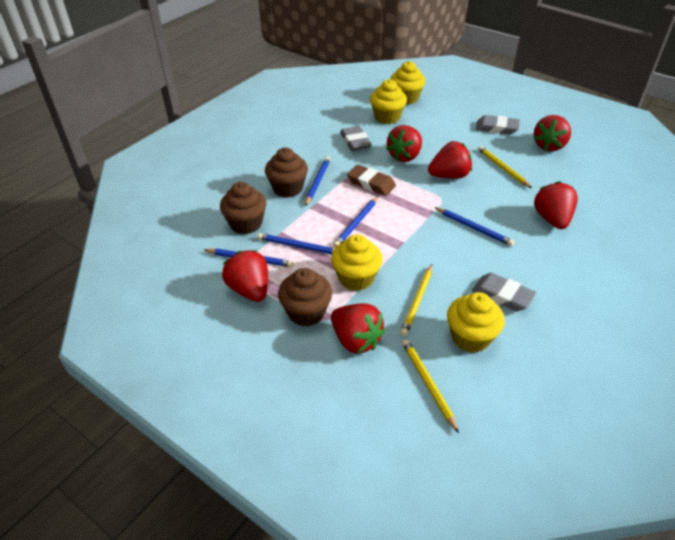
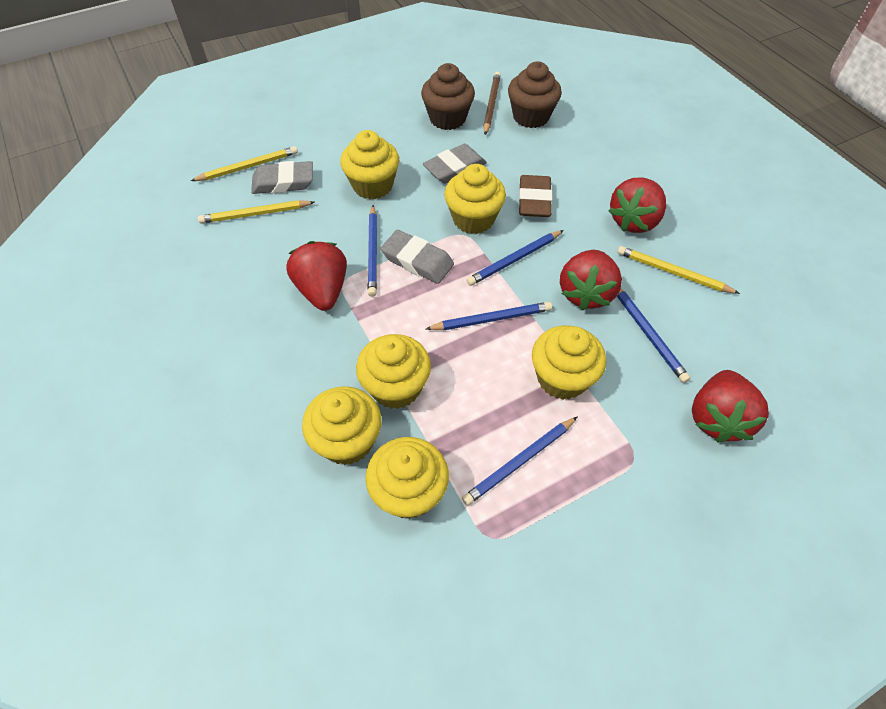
brown cupcake: [220,182,266,235] [265,147,308,198] [278,268,332,327] = 3 -> [421,63,475,130] [508,61,562,128] = 2
brown pencil: none = 0 -> [483,72,501,135] = 1
red strawberry: [222,250,268,302] [331,303,385,354] [386,125,422,162] [428,141,472,179] [534,115,571,151] [534,181,578,229] = 6 -> [286,241,347,311] [560,250,622,311] [609,177,666,233] [692,370,769,442] = 4
yellow cupcake: [331,234,383,291] [370,79,407,124] [390,61,425,105] [447,292,505,353] = 4 -> [302,386,382,465] [340,130,399,199] [356,334,431,409] [365,437,449,519] [444,164,506,234] [532,326,606,400] = 6

